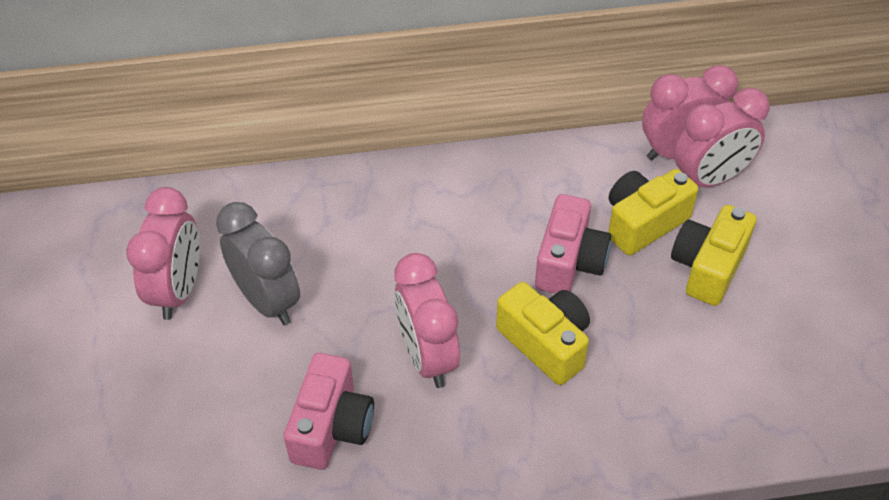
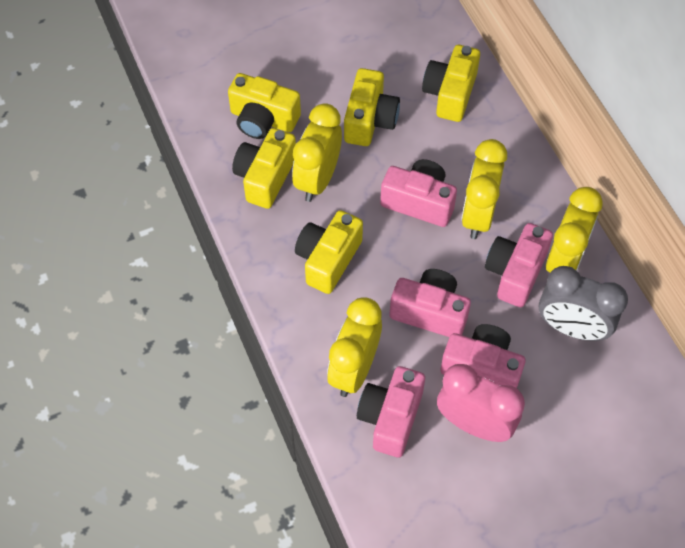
pink camera: [284,353,374,470] [535,194,611,294] = 2 -> [357,366,425,458] [380,159,457,227] [389,269,471,337] [441,324,525,388] [485,223,553,307] = 5
pink clock: [126,187,200,320] [394,253,460,388] [642,65,738,160] [674,88,770,187] = 4 -> [437,364,525,442] = 1
yellow camera: [496,282,590,385] [608,169,698,255] [671,205,756,306] = 3 -> [228,73,301,139] [232,128,296,209] [295,210,363,294] [344,68,400,146] [422,45,480,122] = 5
yellow clock: none = 0 -> [292,103,342,202] [327,298,382,397] [461,139,507,239] [546,187,603,273] = 4

